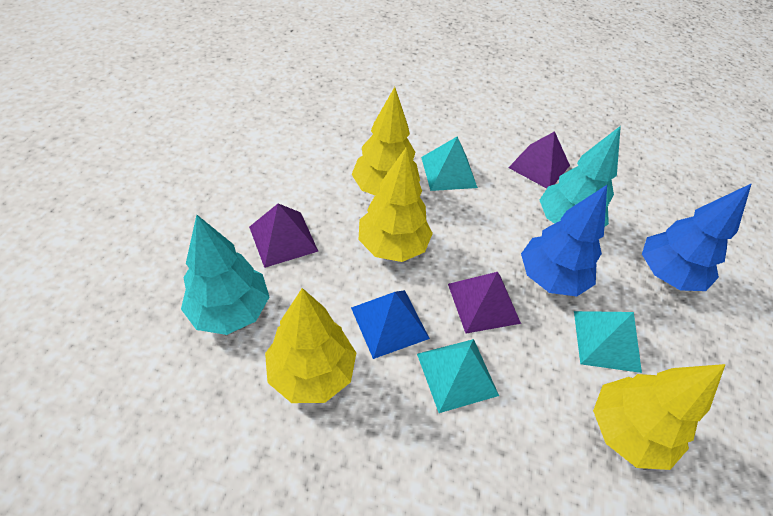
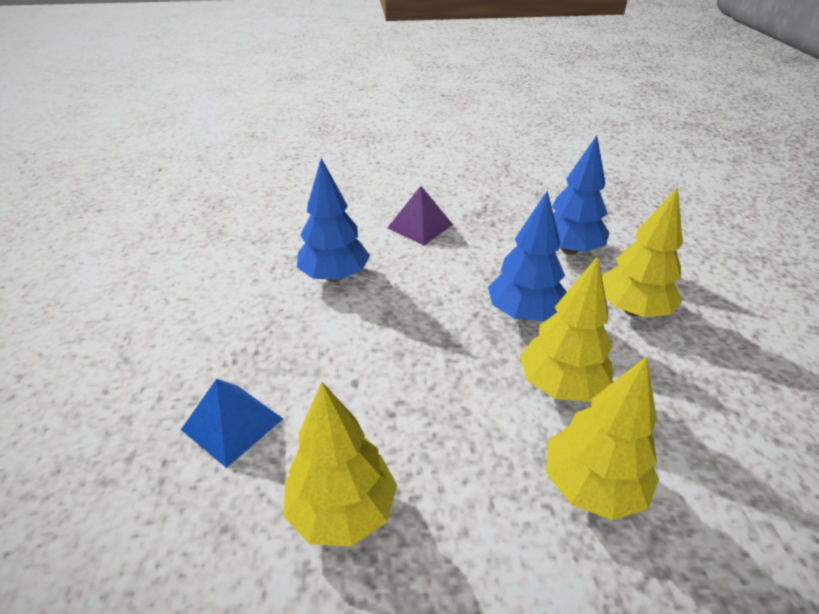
blue tree: [521,185,607,296] [642,183,752,291] = 2 -> [297,158,370,282] [488,190,567,321] [552,135,609,255] = 3
purple pyramid: [249,203,318,268] [448,272,521,333] [508,131,570,189] = 3 -> [387,186,453,245] = 1
turquoise pyramid: [417,339,499,413] [421,136,478,191] [574,311,642,373] = 3 -> none = 0
turquoise tree: [181,215,269,335] [540,126,621,227] = 2 -> none = 0

